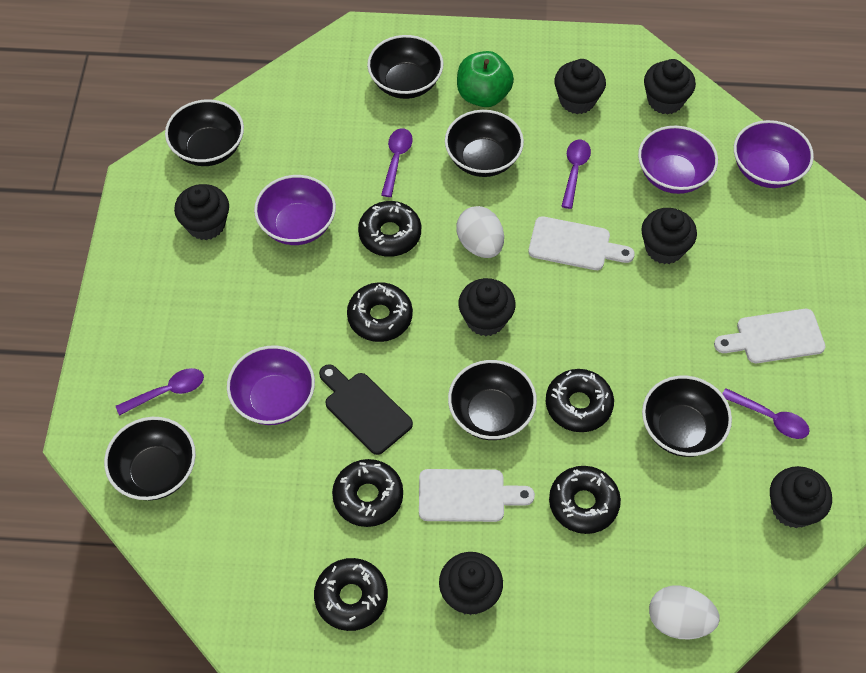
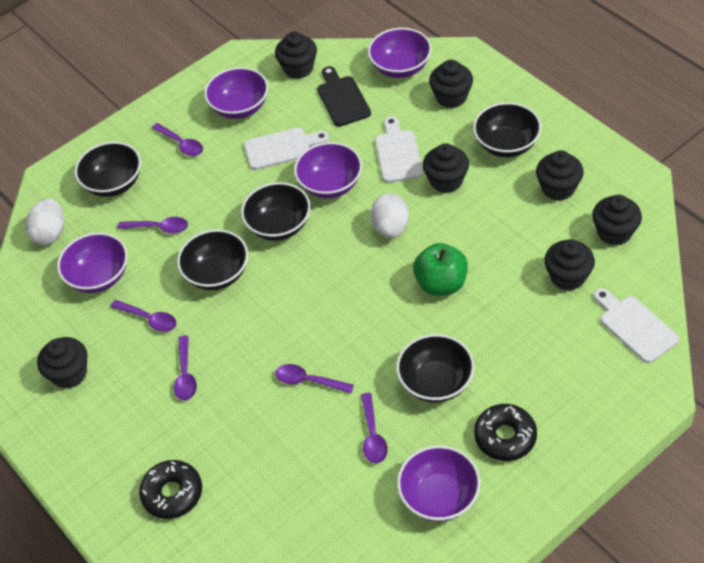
black bowl: [104,417,196,500] [165,99,244,166] [367,35,443,99] [445,110,524,177] [448,360,537,440] [642,376,732,457] = 6 -> [75,142,141,197] [177,229,248,290] [241,182,311,241] [396,334,474,403] [473,102,541,157] = 5
black donut: [314,558,388,631] [332,459,403,527] [347,282,413,342] [358,201,421,257] [546,369,614,432] [549,466,621,534] = 6 -> [139,460,202,519] [474,404,537,461] = 2
purple bowl: [227,345,315,425] [254,175,336,245] [638,126,718,194] [734,120,814,188] = 4 -> [57,233,128,293] [204,67,268,119] [294,142,362,198] [368,28,432,78] [397,445,480,522] = 5
purple spoon: [116,368,204,416] [381,128,413,197] [561,140,591,209] [722,388,810,439] = 4 -> [111,300,177,332] [118,217,188,233] [152,123,203,156] [174,335,197,400] [275,364,354,393] [361,393,388,463] = 6

